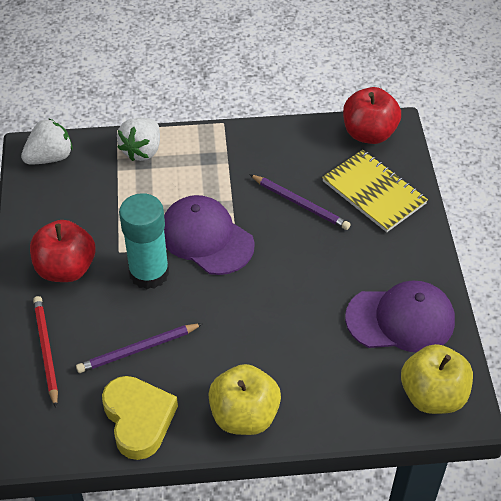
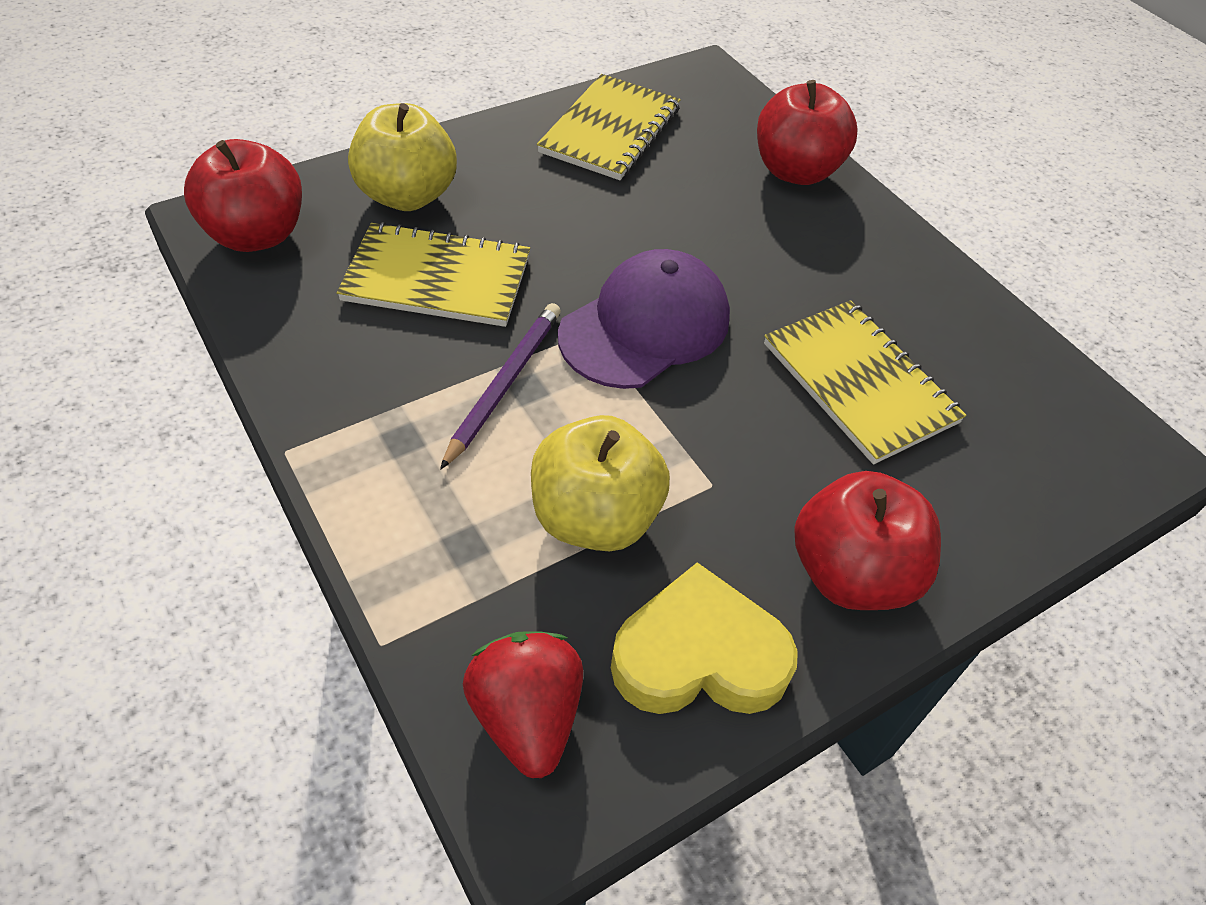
purple cap: [164,195,255,275] [345,280,455,352] = 2 -> [558,249,730,389] = 1
purple pencil: [76,323,203,373] [249,174,351,230] = 2 -> [440,303,561,470] = 1
red apple: [30,220,95,282] [343,87,401,144] = 2 -> [184,139,302,252] [757,80,858,185] [794,471,941,610] = 3
red pencil: [33,296,58,407] = 1 -> none = 0
red strawberry: none = 0 -> [463,632,583,778] = 1
turquoise glue stick: [119,193,169,289] = 1 -> none = 0
white strawberry: [21,118,73,164] [117,118,160,161] = 2 -> none = 0
yellow notebook: [322,150,428,232] = 1 -> [337,222,530,327] [537,74,680,180] [764,300,966,465] = 3

